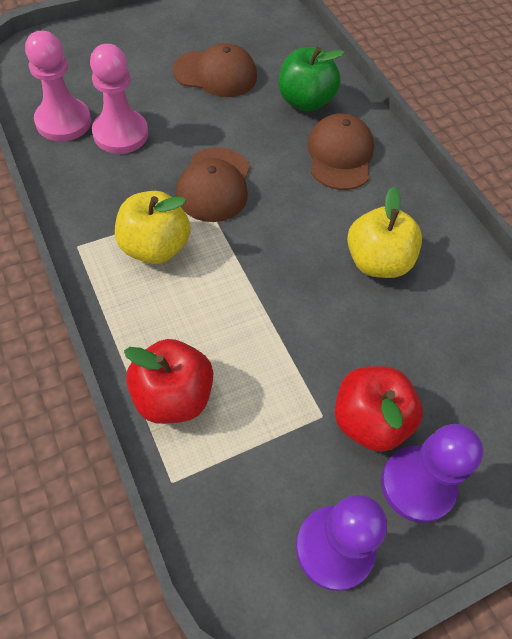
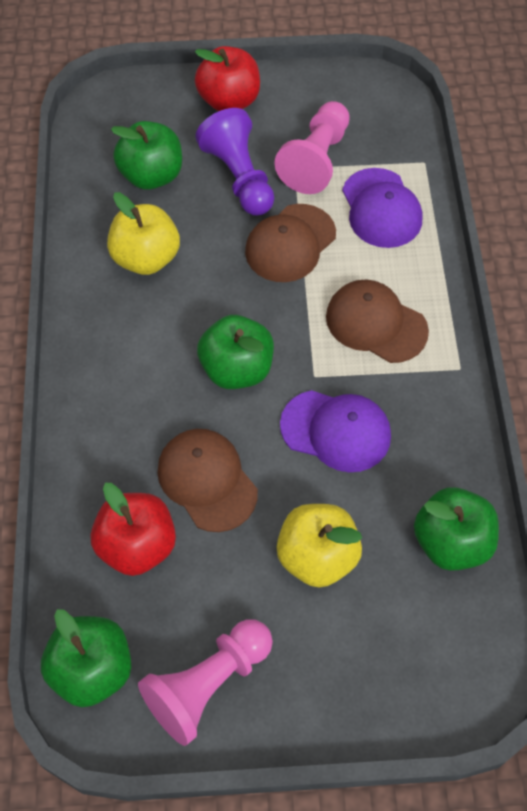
green apple: [279,47,345,112] = 1 -> [41,609,132,707] [111,121,182,190] [197,315,274,389] [414,487,499,571] = 4
purple cap: none = 0 -> [280,390,391,472] [342,168,422,248] = 2
purple pawn: [296,495,387,591] [381,424,483,523] = 2 -> [195,108,274,216] = 1

